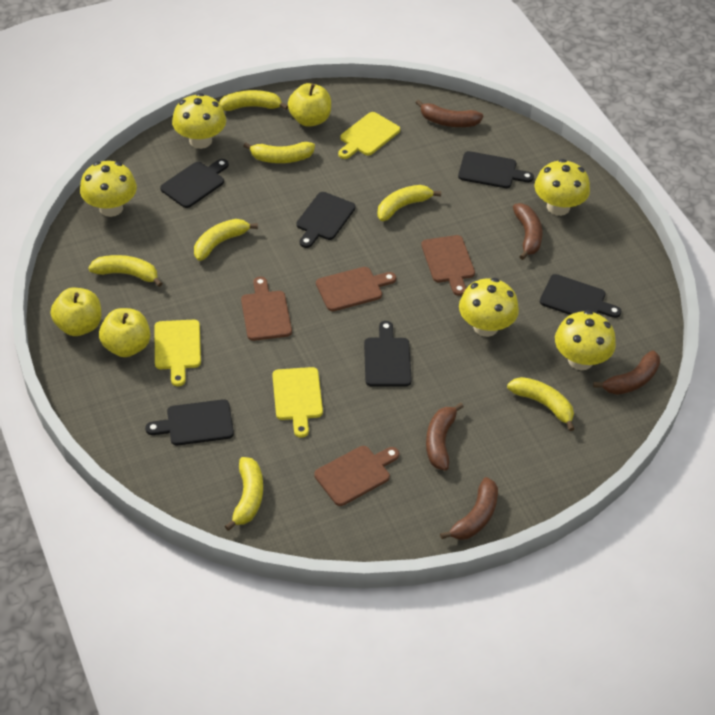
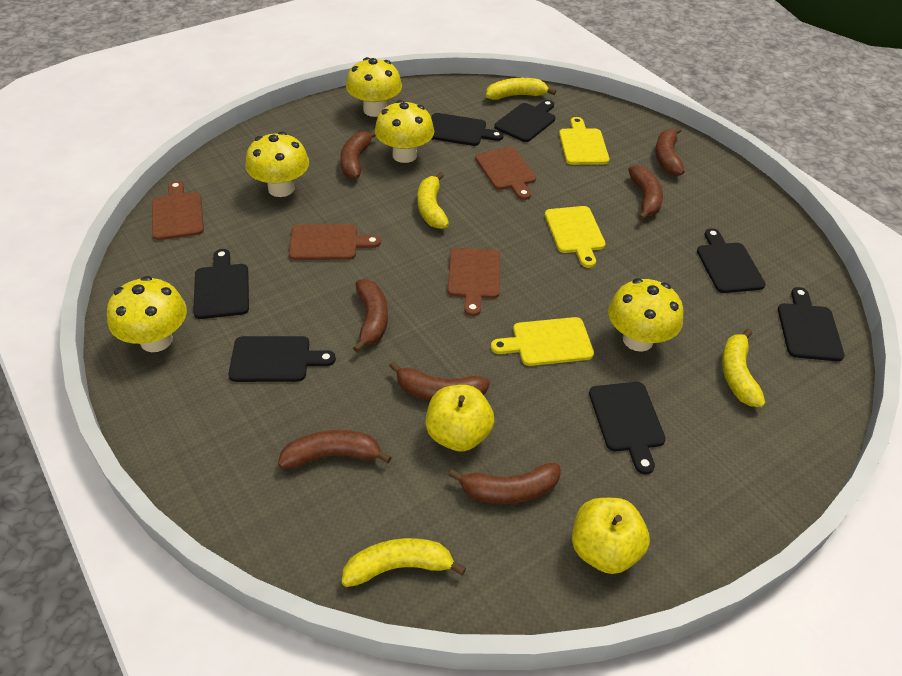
black cutting board: [145,399,234,446] [160,159,229,208] [296,192,356,248] [364,321,412,387] [458,151,534,188] [540,274,621,318] = 6 -> [193,249,249,319] [228,336,336,382] [431,113,504,146] [494,100,555,142] [589,382,666,474] [697,228,766,293] [778,287,845,361] = 7
brown banana: [416,100,483,127] [426,403,464,470] [440,477,498,540] [513,203,542,260] [593,350,660,395] = 5 -> [278,430,392,469] [341,131,376,179] [353,279,388,352] [389,361,490,401] [448,463,560,504] [628,165,663,220] [655,127,684,176] = 7
yellow apple: [51,288,101,336] [99,308,150,357] [288,83,331,127] = 3 -> [425,385,494,452] [572,498,650,574] = 2
yellow banana: [88,255,163,287] [194,219,258,261] [219,90,288,111] [225,457,263,531] [243,142,315,163] [377,185,441,221] [507,377,575,431] = 7 -> [342,538,466,587] [417,172,449,229] [486,78,556,100] [722,329,765,407] = 4

